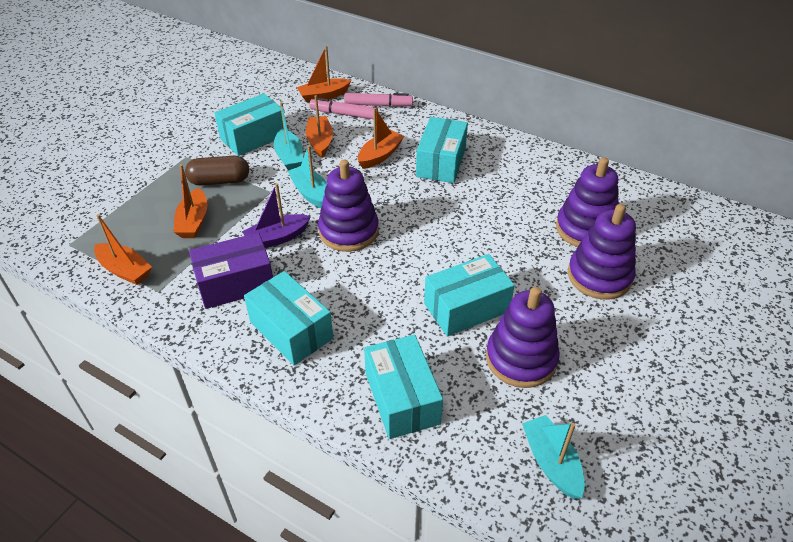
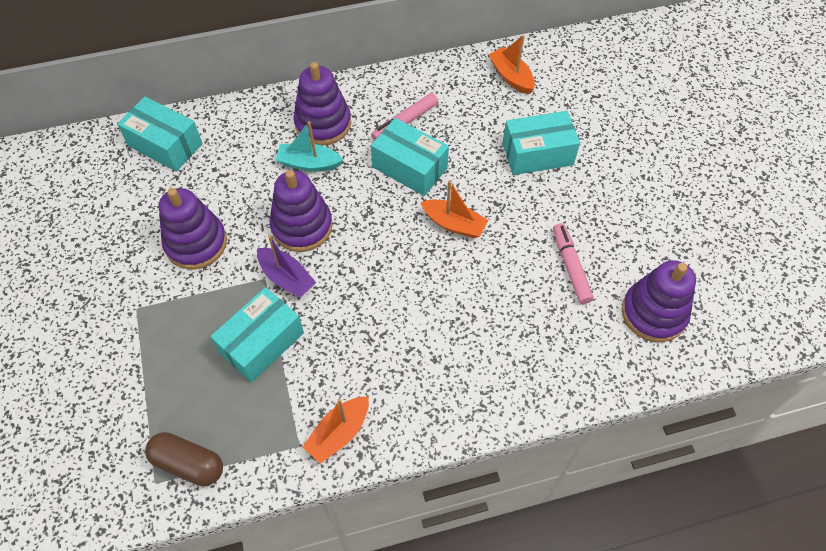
orange boat: [94,214,152,285] [174,164,207,238] [297,46,351,103] [306,95,333,158] [358,108,404,169] = 5 -> [303,397,369,464] [420,180,488,238] [488,35,535,94] = 3
purple box: [189,233,273,309] = 1 -> none = 0
turquoise boat: [274,102,303,171] [288,145,327,208] [522,415,585,499] = 3 -> [276,121,344,172] = 1
turquoise box: [215,93,284,156] [244,271,333,365] [364,335,443,439] [416,117,468,183] [424,254,515,337] = 5 -> [117,96,203,172] [210,287,304,383] [371,118,449,196] [503,111,580,175] = 4

